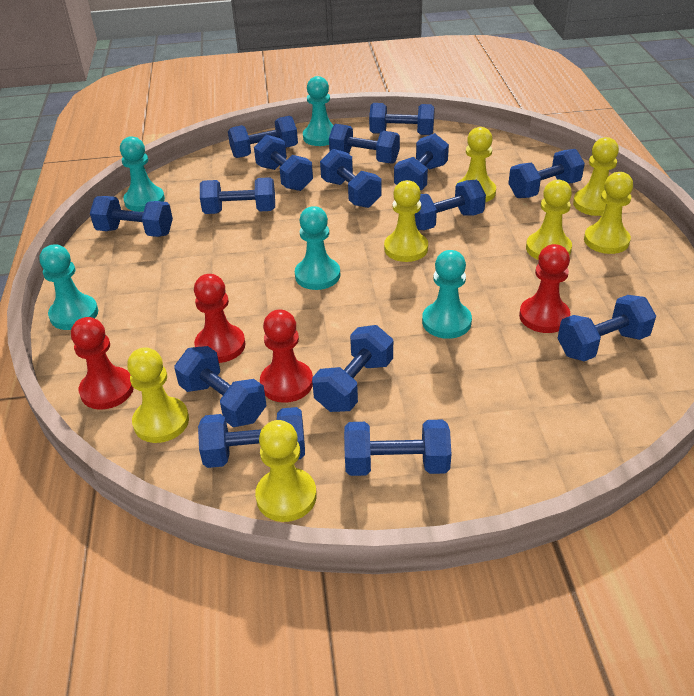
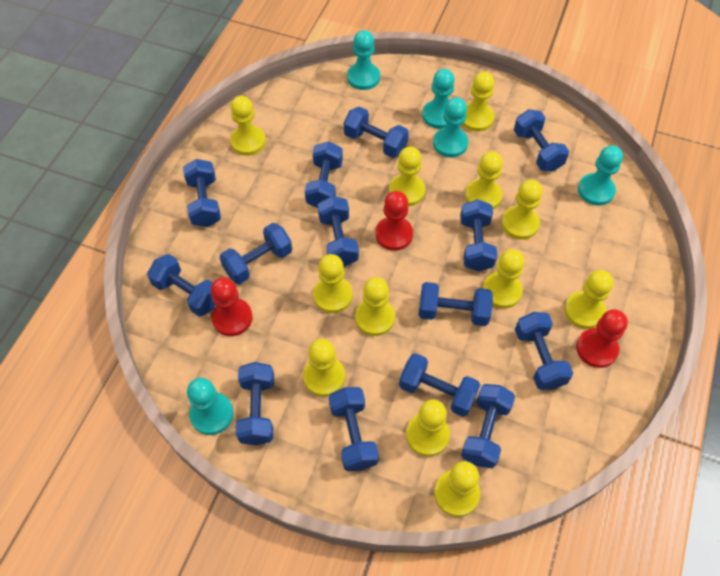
blue dumbbell: [90,196,173,237] [174,346,267,427] [198,407,305,468] [200,177,275,214] [228,116,298,158] [254,135,313,191] [312,325,393,412] [320,149,382,208] [329,124,400,164] [344,419,451,476] [369,103,435,135] [394,133,449,190] [415,180,486,230] [508,149,585,198] [558,295,656,361] = 15 -> [147,254,215,317] [183,159,221,227] [219,223,292,284] [236,362,274,445] [305,141,343,208] [318,196,359,267] [329,387,379,471] [344,106,409,158] [399,353,480,417] [419,282,493,326] [460,199,497,271] [461,384,515,468] [514,109,569,172] [515,312,573,390] = 14
red pawn: [71,317,134,409] [194,274,246,363] [260,309,313,403] [519,244,570,333] = 4 -> [211,277,253,336] [375,191,413,251] [576,309,628,368] = 3
yellow pawn: [127,347,189,443] [255,420,317,522] [384,180,428,262] [456,127,496,202] [526,180,572,260] [573,137,619,216] [584,172,633,254] = 7 -> [230,96,266,156] [303,339,345,397] [313,254,353,313] [355,277,395,336] [389,147,425,206] [406,399,450,456] [434,461,480,517] [462,72,494,132] [465,151,503,209] [482,249,524,309] [501,180,543,240] [564,270,613,329] = 12

